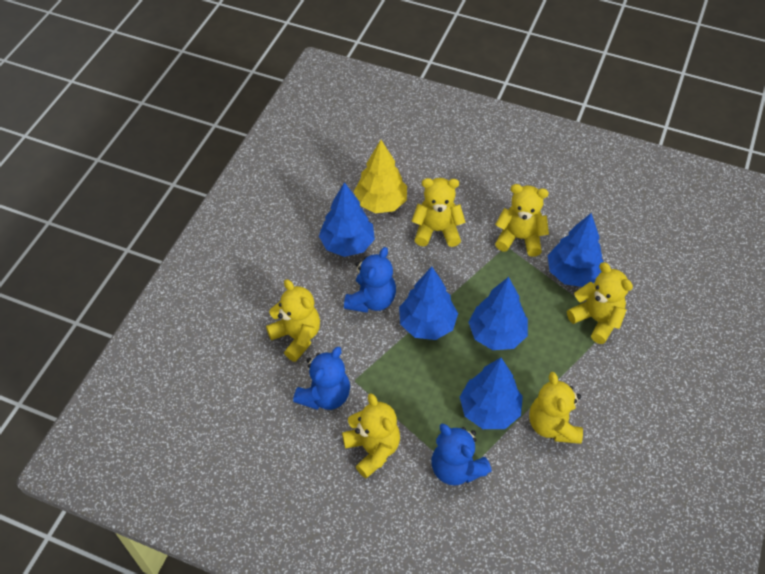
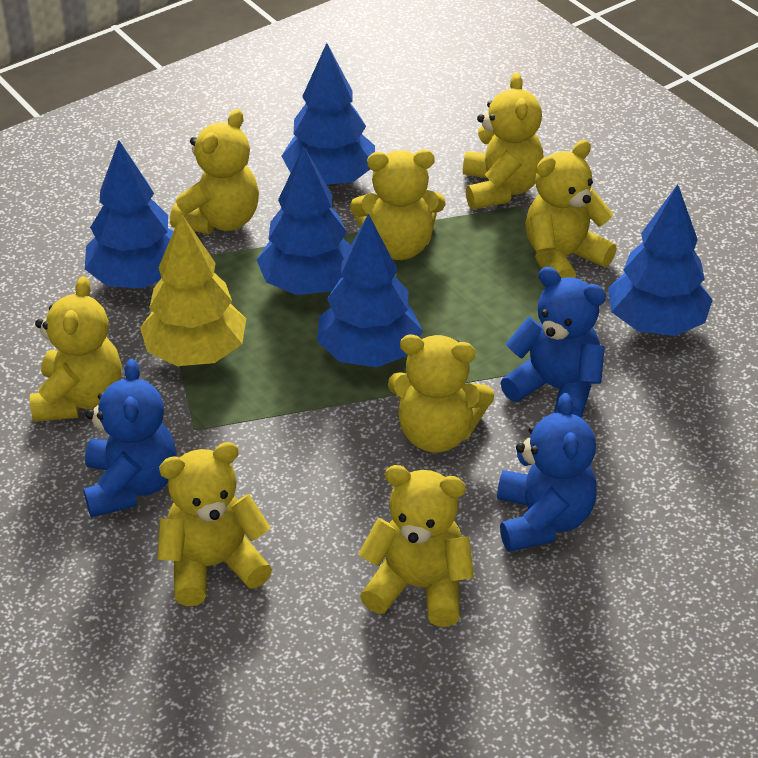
yellow teddy bear: [266,279,320,362] [342,393,400,478] [412,178,465,247] [495,184,549,257] [529,372,583,444] [567,262,633,344] = 6 -> [30,276,122,422] [158,442,272,606] [170,109,259,234] [350,150,446,260] [358,465,474,627] [388,335,494,453] [463,72,544,210] [525,140,617,278] = 8

